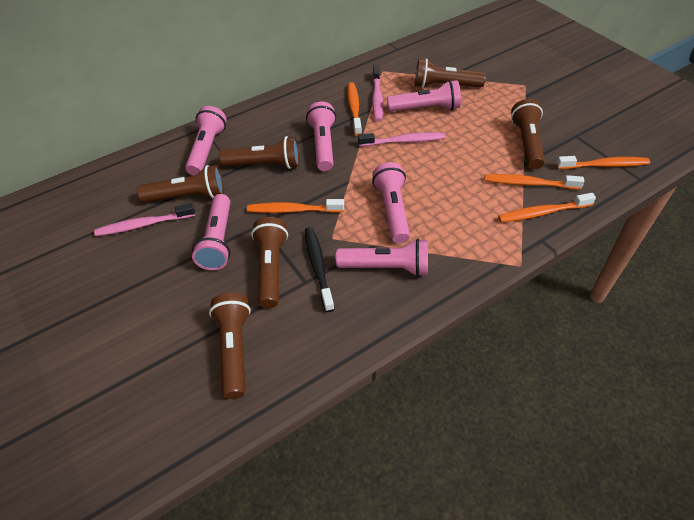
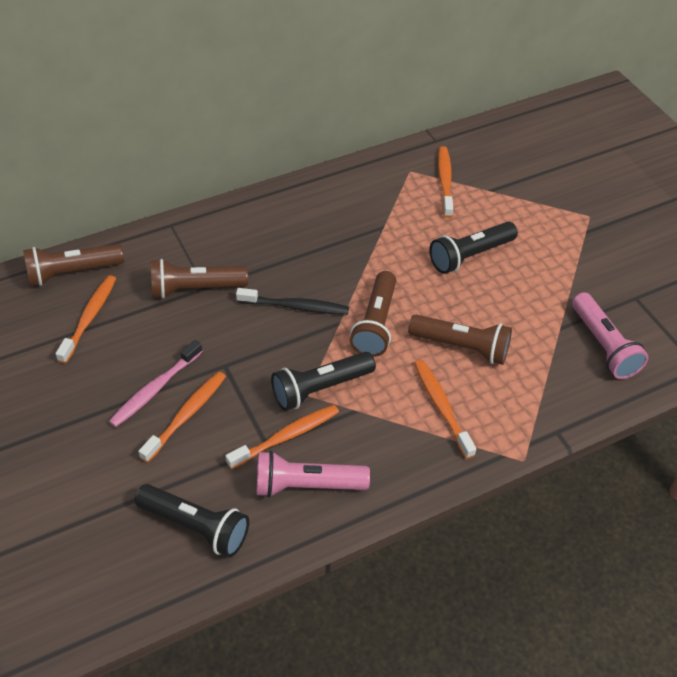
black flashlight: none = 0 -> [135,484,249,557] [271,352,376,411] [429,222,518,274] = 3
brown flashlight: [137,165,224,202] [209,293,251,399] [219,136,299,169] [251,217,288,308] [415,58,486,88] [511,99,545,169] = 6 -> [23,244,124,286] [151,259,248,298] [350,271,396,357] [408,315,512,365] = 4
pink flashlight: [185,106,227,176] [192,194,231,270] [306,102,336,171] [336,238,428,277] [372,162,410,243] [387,80,461,112] = 6 -> [257,451,370,497] [572,292,649,379] = 2
pink toothbrush: [94,203,195,236] [358,132,446,146] [372,65,383,122] = 3 -> [109,340,203,427] = 1

